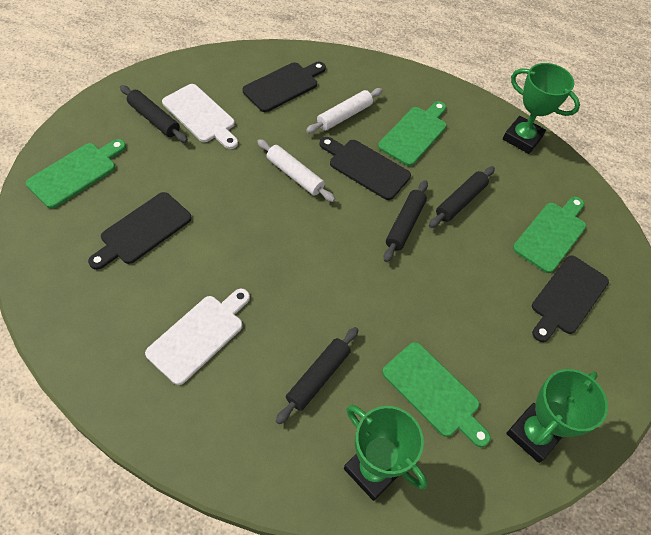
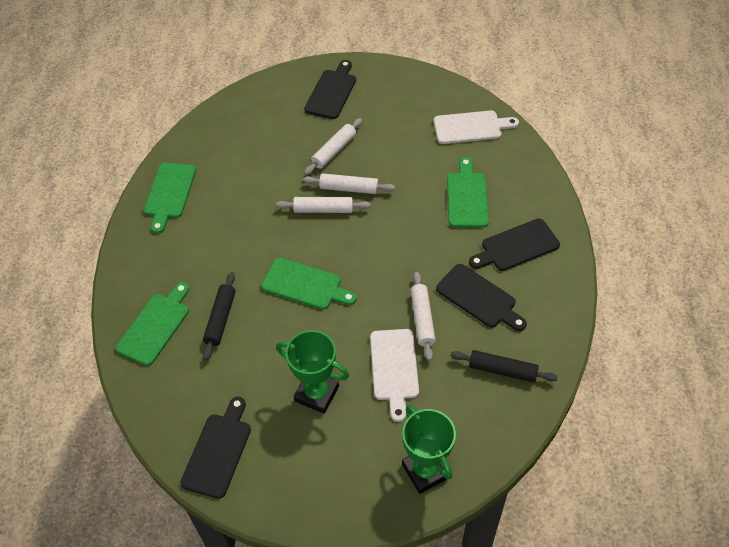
black rolling pin: [120,85,188,143] [276,327,358,424] [384,180,428,262] [429,166,495,228] = 4 -> [203,272,236,360] [451,350,558,383] = 2
green trophy: [344,405,428,501] [503,63,580,154] [506,369,608,463] = 3 -> [276,330,349,414] [402,405,456,494] = 2
white rolling pin: [257,139,335,202] [306,88,383,133] = 2 -> [276,197,370,213] [303,173,395,194] [304,118,362,175] [410,272,436,361] = 4

